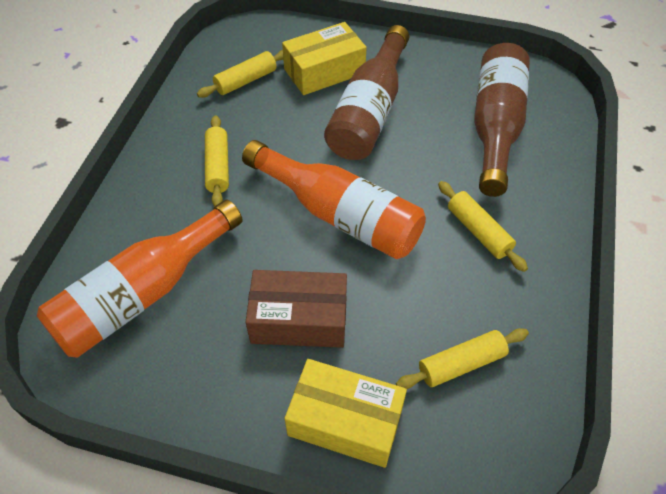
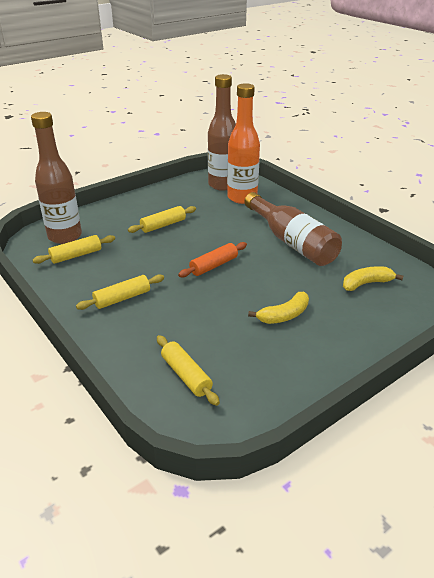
brown bottle: [324,25,409,160] [474,43,530,197] = 2 -> [31,112,82,244] [208,74,236,191] [244,192,342,266] = 3
brown box: [246,270,347,348] = 1 -> none = 0
orange bottle: [37,200,243,358] [242,140,426,259] = 2 -> [227,83,260,204] = 1
orange rolling pin: none = 0 -> [178,242,247,278] = 1
yellow banana: none = 0 -> [248,292,309,324] [343,266,403,291] = 2
yellow box: [282,22,367,95] [284,359,407,468] = 2 -> none = 0

